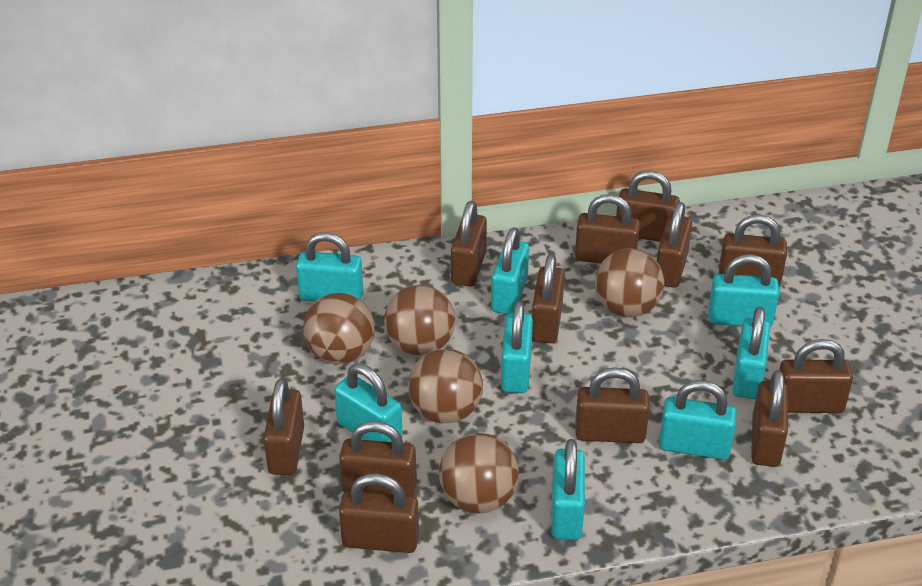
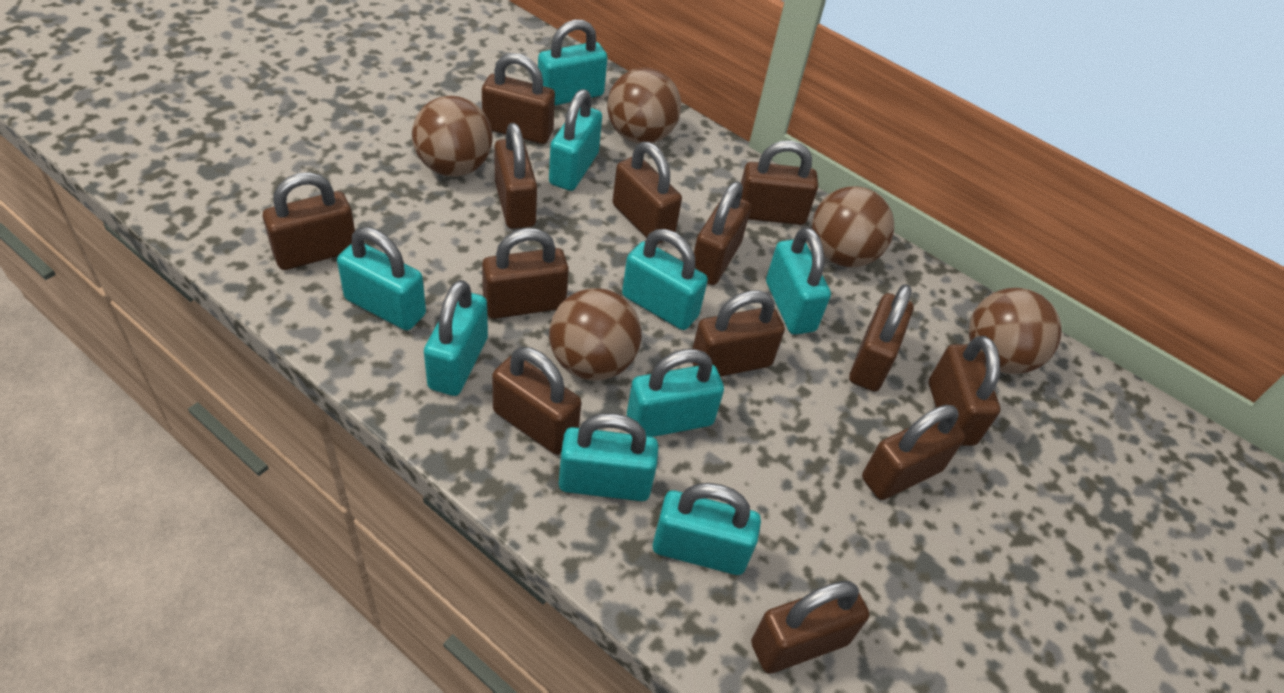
brown padlock: [263,378,304,475] [339,421,417,496] [339,473,419,553] [451,201,487,287] [532,254,565,343] [575,194,640,263] [575,367,650,443] [616,171,680,242] [657,202,692,288] [719,215,787,286] [751,370,788,467] [779,339,853,413] = 12 -> [263,172,355,270] [482,53,555,144] [482,228,569,319] [492,347,581,455] [494,123,537,229] [613,142,682,244] [692,290,785,377] [694,181,751,285] [741,140,818,225] [751,581,869,674] [849,284,914,392] [862,405,965,500] [929,336,1001,446] = 13
turquoise padlock: [296,232,363,302] [334,363,403,442] [491,227,529,314] [501,301,533,393] [551,439,585,540] [659,380,737,460] [708,254,779,327] [732,307,770,399] = 8 -> [337,227,426,330] [424,280,488,396] [538,20,607,105] [549,89,602,191] [559,413,658,501] [622,229,708,330] [627,349,724,437] [653,483,761,575] [766,227,831,335] = 9

